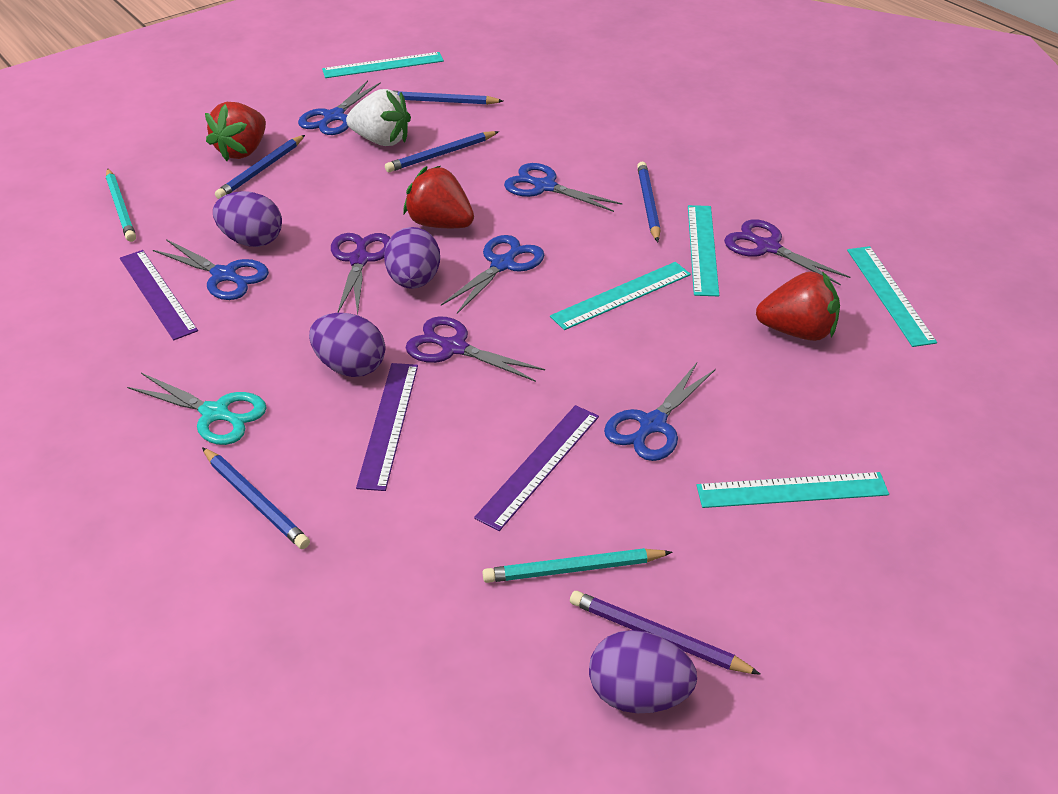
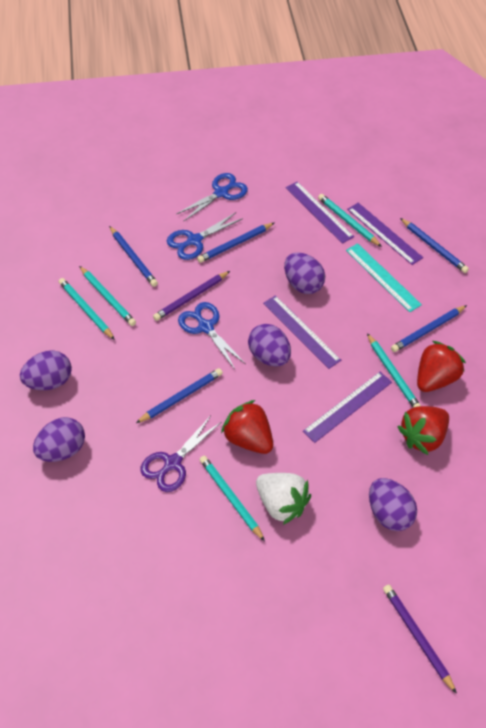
blue scissors: [153,239,269,300] [298,80,381,135] [441,235,544,314] [504,163,622,212] [604,363,716,461] = 5 -> [167,212,243,260] [177,173,248,222] [178,302,245,369] = 3
purple egg: [213,191,282,247] [309,313,385,377] [384,227,440,289] [589,630,697,713] = 4 -> [20,350,72,390] [33,417,85,462] [248,324,291,367] [284,253,325,294] [369,478,417,531] = 5
purple pencil: [570,591,761,675] = 1 -> [153,271,230,321] [383,585,457,694] = 2
purple ruler: [120,250,198,340] [356,363,418,491] [474,405,599,531] = 3 -> [263,295,341,369] [286,182,354,244] [303,372,392,443] [347,203,423,265] = 4
purple scissors: [331,233,390,315] [406,316,545,382] [724,219,850,286] = 3 -> [141,416,221,492] = 1
turquoise pencil: [106,168,136,242] [482,548,672,583] = 2 -> [59,278,115,340] [79,266,136,326] [199,456,265,541] [318,194,382,247] [367,333,421,408] = 5
turquoise ruler: [322,52,444,78] [550,262,691,330] [688,205,719,296] [697,472,889,508] [847,246,937,347] = 5 -> [346,243,422,312] = 1
turquoise scissors: [127,373,267,445] = 1 -> none = 0

